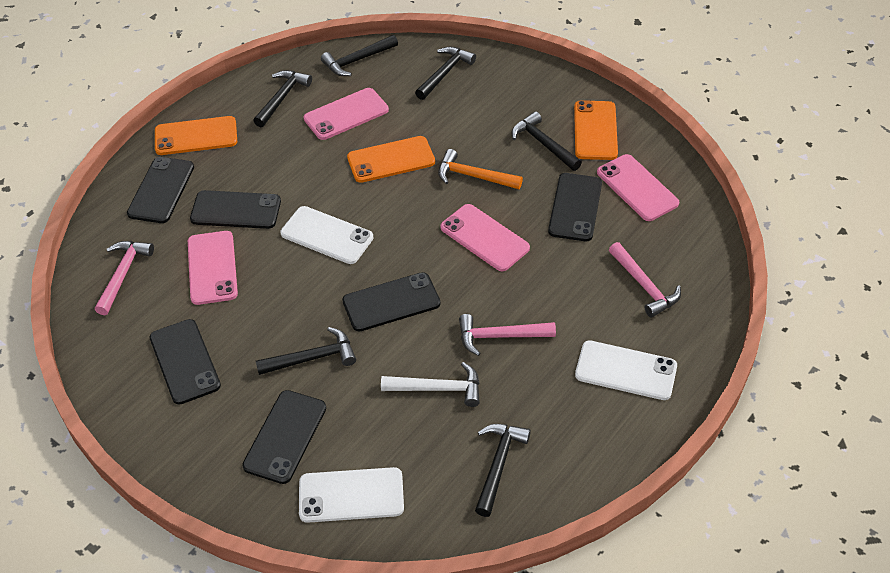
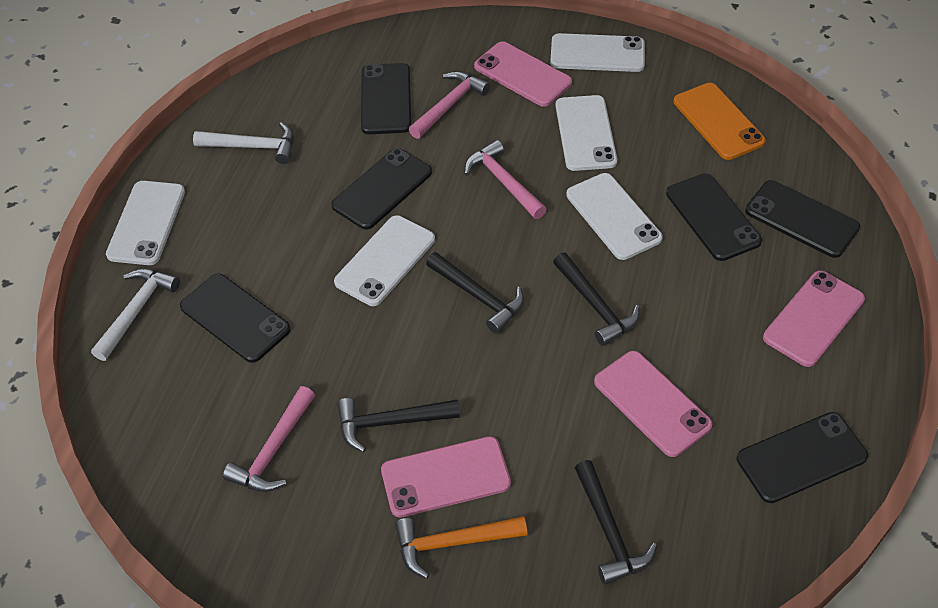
black hammer: [253,70,312,127] [256,327,356,375] [321,35,398,76] [415,47,476,100] [475,424,531,517] [512,111,582,171] = 6 -> [337,398,460,452] [426,252,524,334] [553,253,640,346] [575,460,657,585] = 4
orange phone: [155,116,237,155] [347,136,435,183] [574,100,618,160] = 3 -> [674,83,766,160] = 1
white hammer: [381,362,480,407] = 1 -> [91,268,180,361] [193,122,294,164] = 2
white phone: [281,206,373,264] [299,467,404,523] [575,340,677,400] = 3 -> [106,181,185,265] [334,215,435,306] [550,33,645,72] [555,95,617,171] [566,173,663,260] = 5

